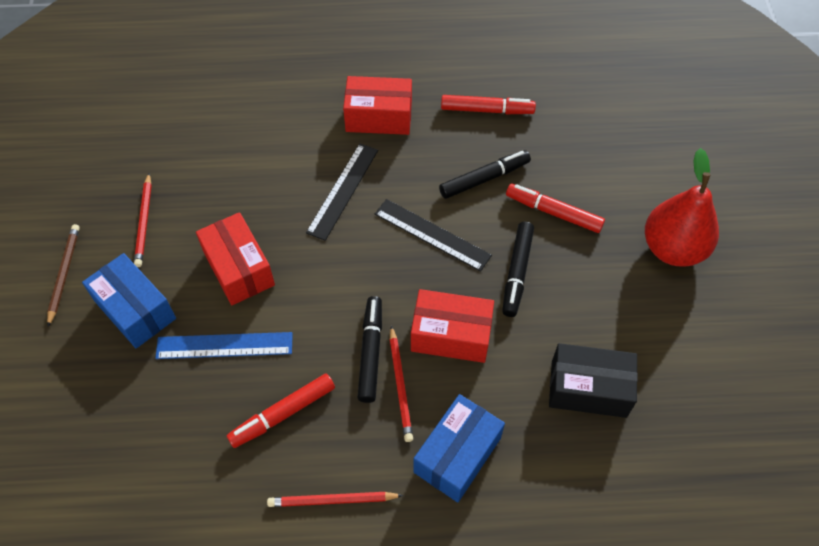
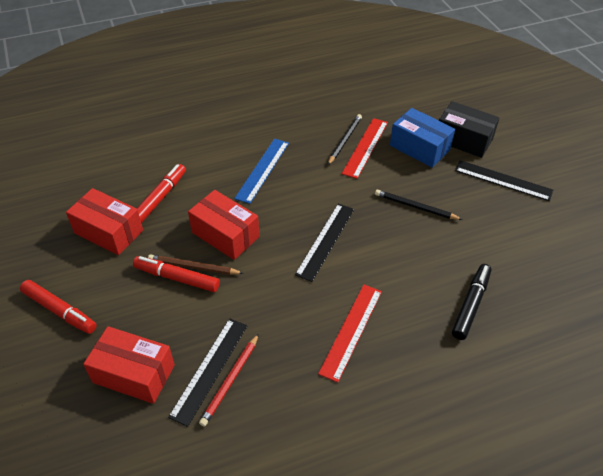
black marker: [357,296,382,403] [439,150,531,199] [502,222,534,317] = 3 -> [452,264,491,340] = 1
black pencil: none = 0 -> [328,114,362,165] [375,190,463,220] = 2
black ruler: [306,143,378,241] [375,199,492,272] = 2 -> [168,318,247,427] [295,204,354,282] [455,160,553,201] = 3
blue box: [82,253,176,348] [413,394,505,502] = 2 -> [390,108,455,168] = 1
red pear: [645,148,719,267] = 1 -> none = 0
red pencil: [134,173,152,267] [267,492,403,507] [390,325,413,442] = 3 -> [199,334,259,427] = 1
red ruler: none = 0 -> [318,285,382,383] [342,118,388,179] = 2

